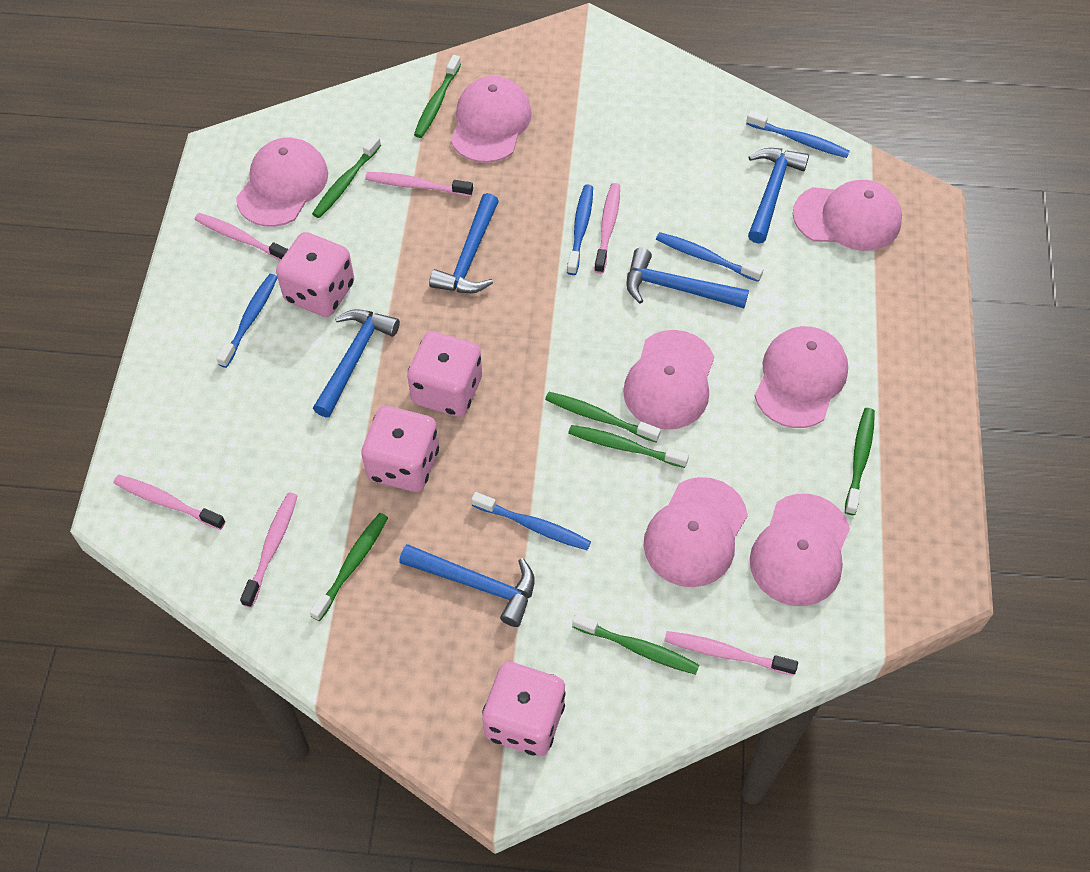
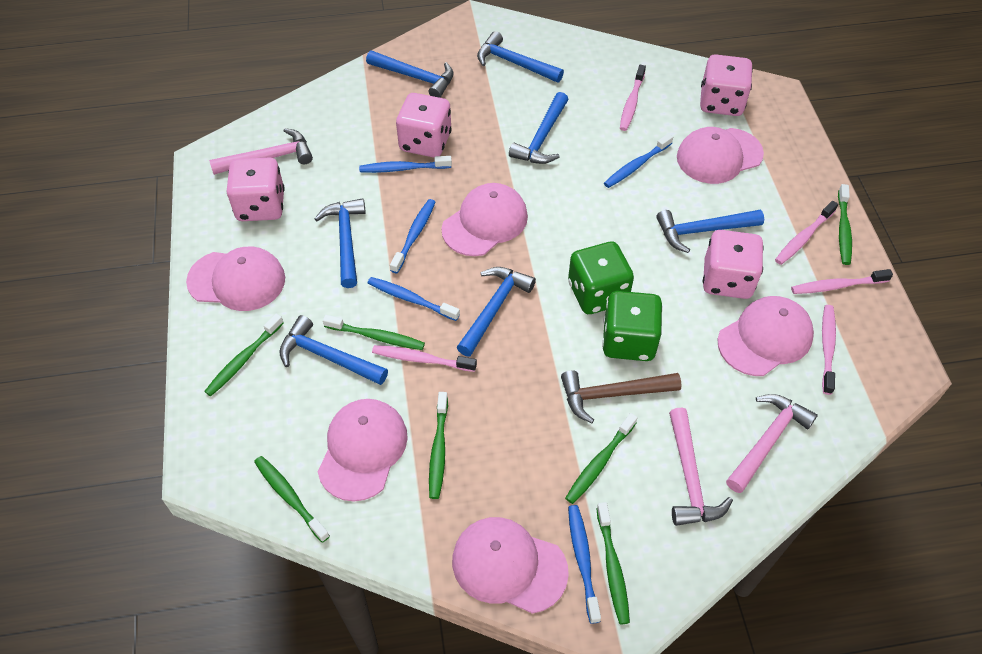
blue hammer: [313,309,400,417] [399,544,535,627] [429,193,499,293] [626,248,749,308] [748,148,809,244] = 5 -> [279,315,388,385] [314,198,366,288] [366,51,454,98] [457,267,536,356] [477,31,564,83] [509,92,569,164] [656,210,764,253] = 7
brown hammer: none = 0 -> [561,370,681,423] = 1
green dice: none = 0 -> [568,241,634,314] [602,291,663,361] = 2
pink cap: [236,138,328,227] [451,76,532,163] [623,330,714,430] [644,477,748,587] [750,494,850,606] [755,326,848,428] [793,180,902,251] = 7 -> [186,247,285,311] [318,399,408,502] [442,183,528,256] [452,517,569,614] [677,127,764,184] [718,296,814,376] = 6
pink hammer: none = 0 -> [209,128,313,175] [669,408,733,526] [726,394,818,493] = 3
pink toothbrush: [113,475,226,530] [195,213,288,261] [240,492,297,608] [365,172,473,197] [594,183,620,274] [664,631,798,676] = 6 -> [372,345,477,372] [620,65,646,131] [775,201,838,265] [791,269,893,294] [822,305,836,395] = 5

